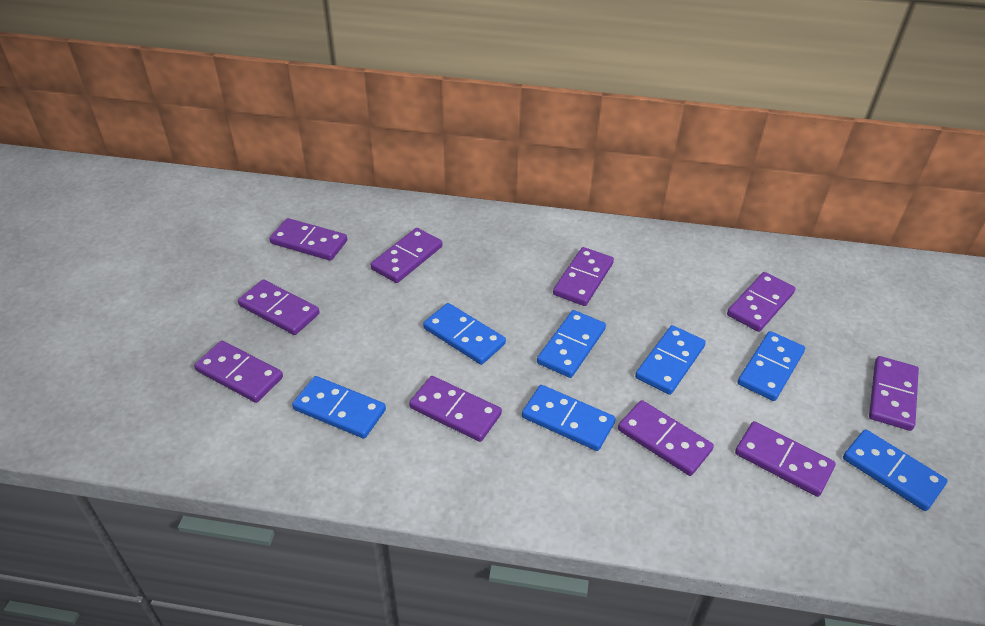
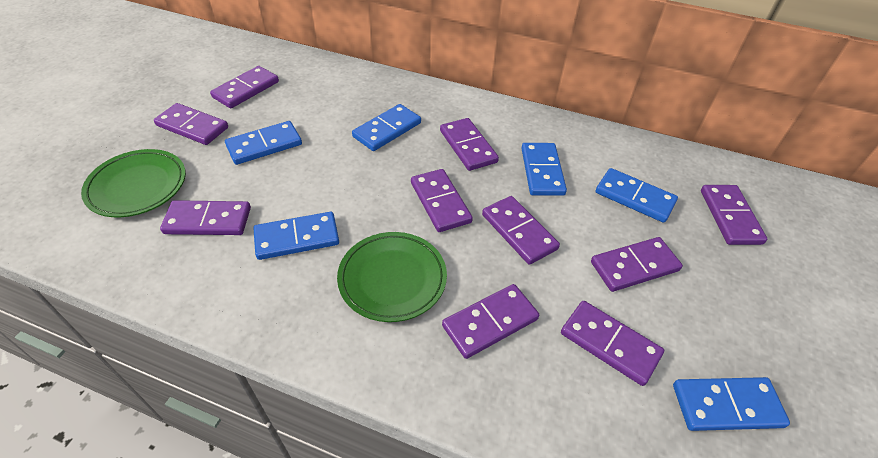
blue domino: [292,376,386,439] [423,303,506,365] [522,385,616,451] [537,310,606,378] [635,325,706,395] [738,331,805,401] [843,429,948,511] = 7 -> [225,121,302,165] [253,212,339,260] [352,104,421,151] [521,143,567,196] [596,168,678,223] [673,377,790,431] = 6
green plate: none = 0 -> [81,149,186,217] [337,232,447,322] = 2

